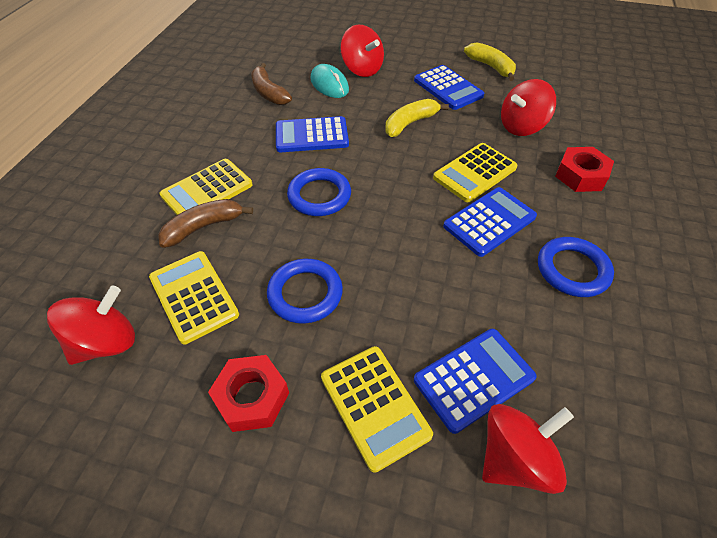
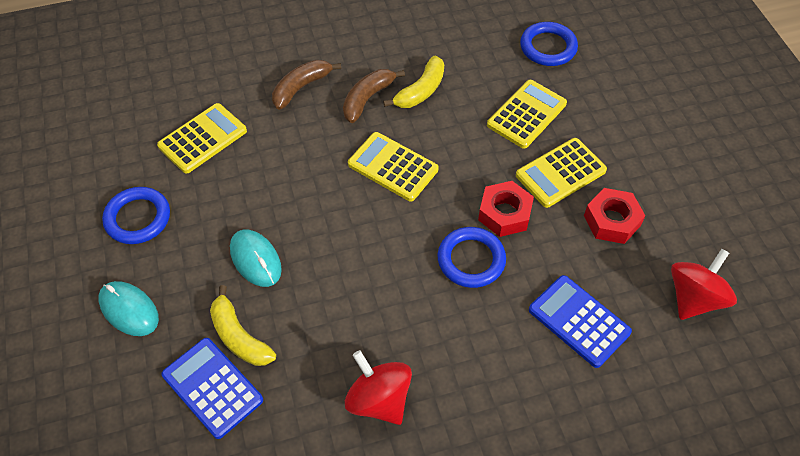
blue calculator: [276,116,349,152] [414,65,484,110] [414,329,537,434] [443,187,537,257] = 4 -> [162,338,263,439] [529,275,632,368] = 2
red spinning top: [47,286,135,365] [340,25,384,77] [482,404,574,494] [501,79,556,136] = 4 -> [345,350,412,425] [671,249,737,320] = 2
turquoise mouse: [311,64,349,98] = 1 -> [98,281,159,336] [230,230,282,287] = 2

